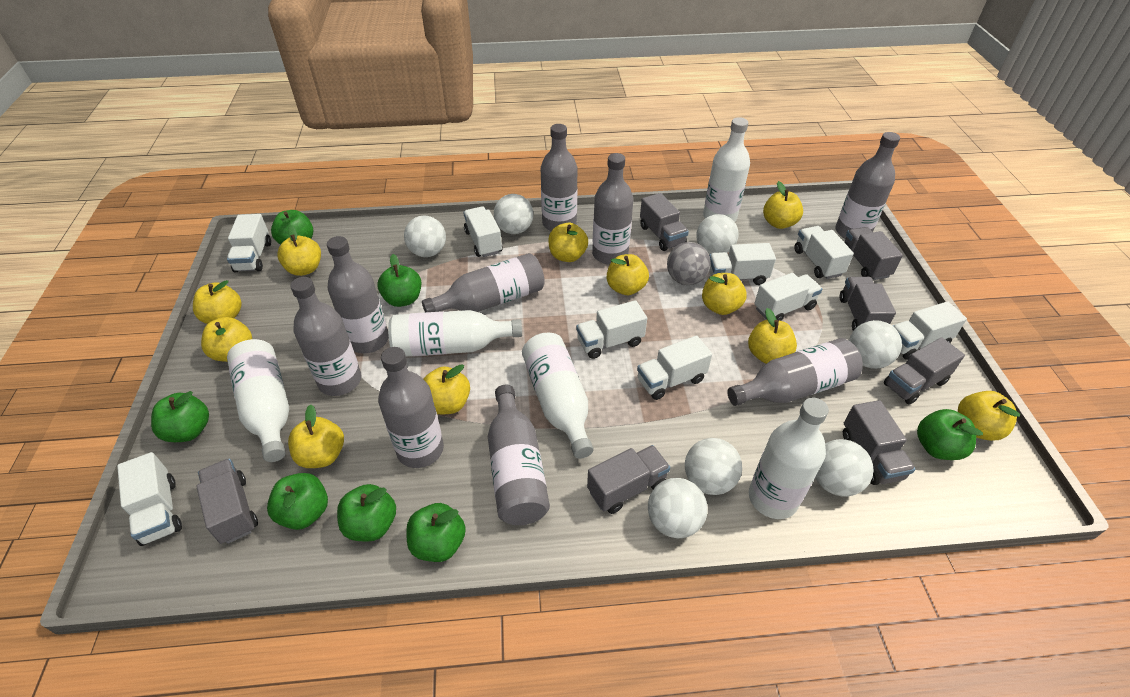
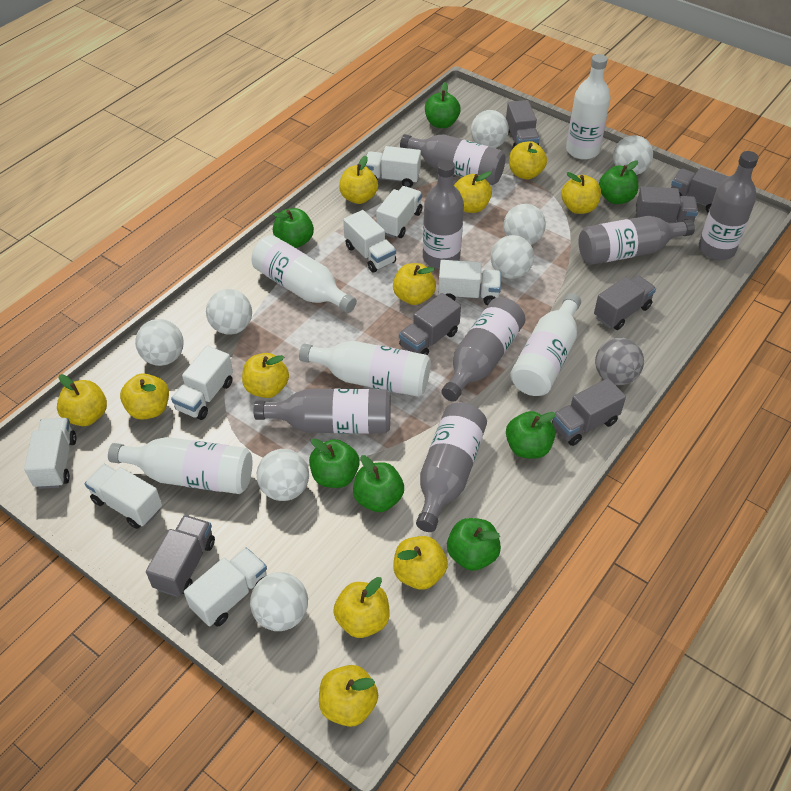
grey bottle: [290,277,362,396] [327,236,389,354] [378,347,444,468] [422,253,545,312] [488,385,550,525] [541,124,578,231] [592,153,633,265] [727,338,863,406] [835,132,900,239] = 9 -> [253,388,391,434] [400,134,506,185] [416,402,487,532] [423,160,464,269] [441,297,526,402] [579,216,695,265] [699,151,758,260] = 7
white ball: [404,216,446,257] [494,194,533,234] [648,478,708,538] [685,438,742,495] [696,214,739,254] [815,439,874,497] [849,320,902,369] = 7 -> [135,319,184,366] [206,289,252,335] [250,572,308,631] [257,449,309,501] [471,110,509,148] [491,235,534,279] [504,204,546,245] [613,135,653,175] = 8
white truck: [117,452,182,546] [227,214,271,272] [463,206,502,257] [576,300,647,359] [637,335,712,400] [709,243,776,285] [754,273,822,321] [794,226,854,279] [893,301,967,360] = 9 -> [24,418,76,489] [85,464,162,529] [171,346,233,420] [184,547,267,626] [343,210,396,272] [366,146,421,188] [376,186,422,238] [438,260,501,305] = 8

